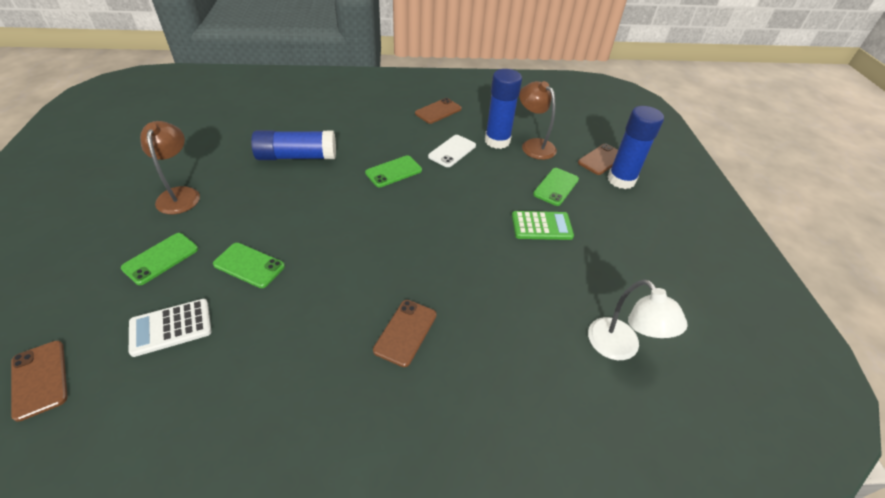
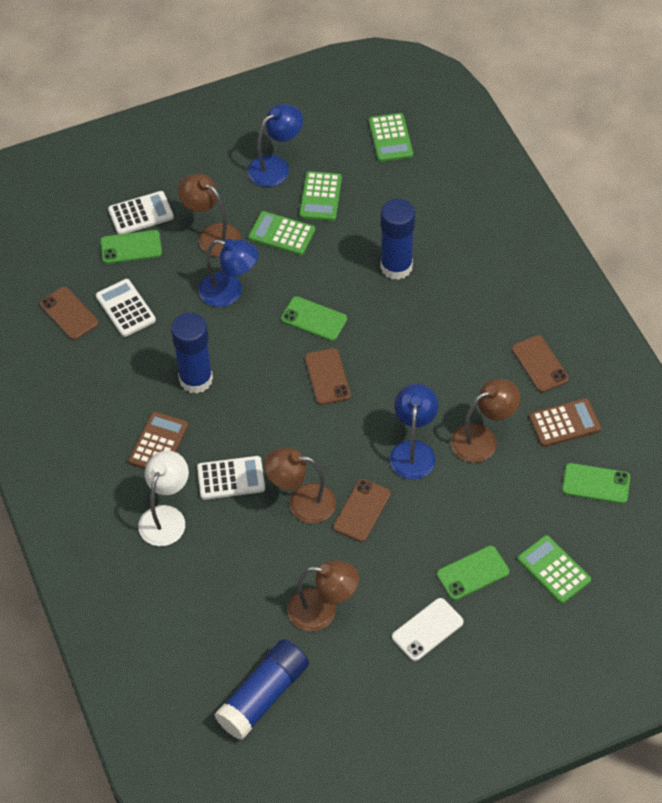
blue lamp: none = 0 -> [199,239,258,307] [248,104,303,187] [389,384,438,479] = 3
brown calculator: none = 0 -> [128,412,188,469] [529,398,601,447] = 2
brown lamp: [140,121,200,214] [519,81,557,160] = 2 -> [178,174,241,257] [264,448,336,524] [287,560,359,631] [451,379,520,463] = 4
green calculator: [512,211,574,240] = 1 -> [249,211,315,256] [299,171,342,221] [369,113,413,162] [517,535,591,604] = 4
white calculator: [129,299,211,357] = 1 -> [96,279,156,337] [108,191,174,235] [197,456,265,500] = 3

